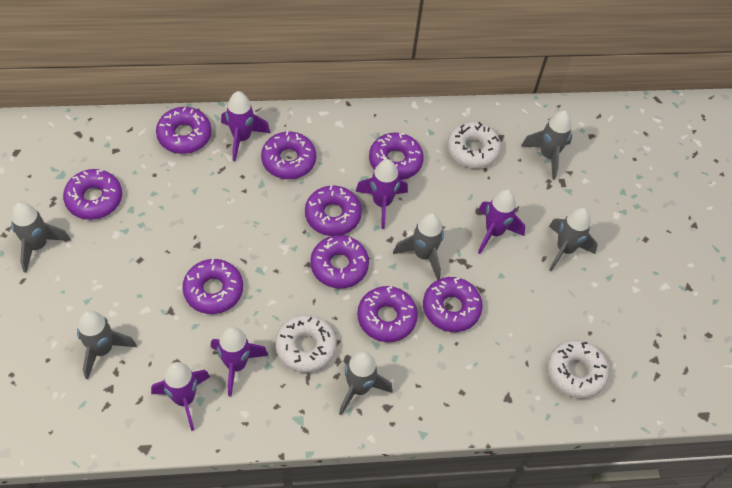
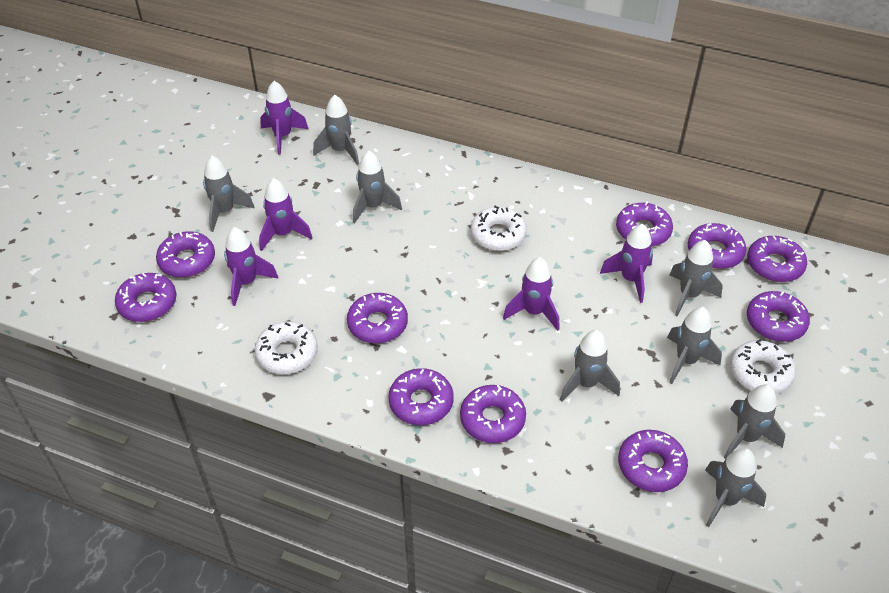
grey rocket: [11,202,71,273] [77,310,137,379] [339,351,393,416] [393,213,444,280] [521,111,572,180] [549,208,598,271] = 6 -> [203,156,255,232] [313,95,359,165] [353,151,402,223] [560,330,620,402] [667,307,722,384] [670,240,723,317] [705,448,766,527] [724,384,785,459] = 8
purple donut: [63,169,122,220] [156,107,211,154] [182,259,243,314] [261,131,316,179] [305,185,362,236] [310,235,369,289] [357,286,418,342] [369,133,424,180] [423,277,483,332] = 9 -> [115,273,176,322] [156,231,215,278] [347,293,408,343] [388,368,454,425] [460,385,526,443] [616,202,673,247] [618,430,688,492] [688,223,746,269] [747,236,807,282] [747,291,810,342] = 10

